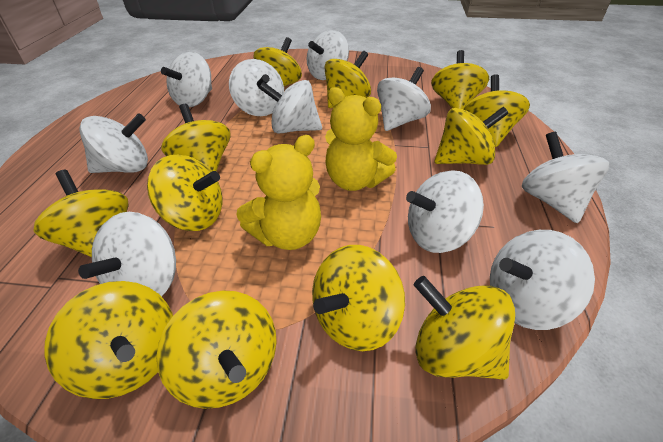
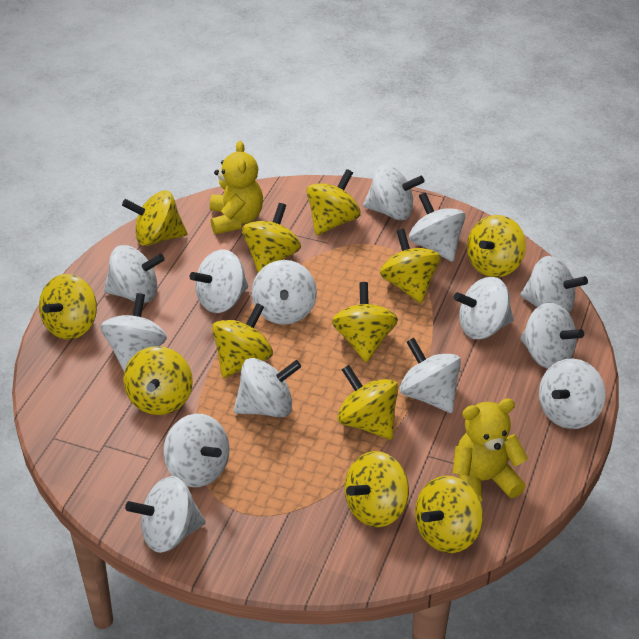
white spinning top: [78,212,176,297] [80,113,148,173] [161,52,212,107] [229,59,284,116] [259,80,322,134] [307,30,349,80] [377,67,431,131] [406,170,484,253] [490,230,595,330] [522,132,609,223] = 10 -> [100,293,167,371] [104,245,165,303] [125,476,206,553] [163,414,230,487] [190,249,248,313] [234,358,301,417] [252,260,317,325] [363,164,425,220] [400,338,461,413] [409,192,465,262] [454,277,514,339] [520,256,588,313] [520,303,584,369] [539,359,606,429] = 14

